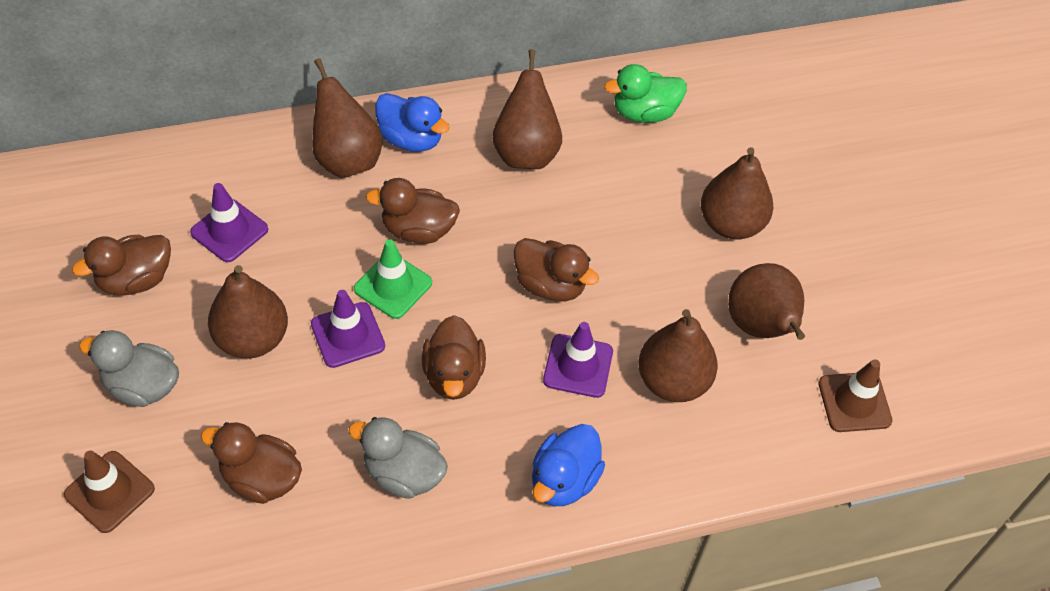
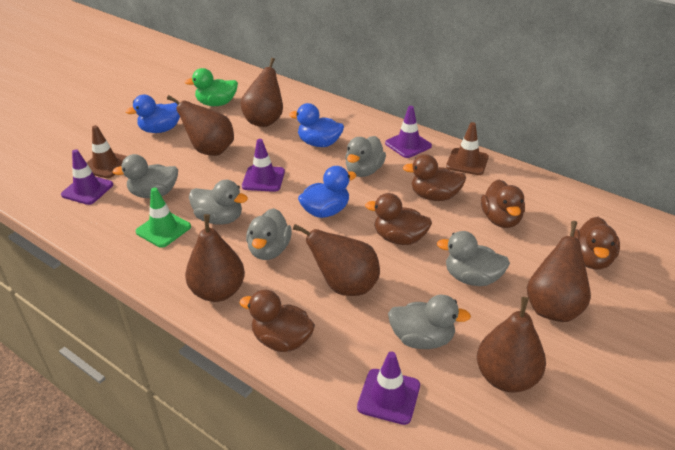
blue duck: [375,93,450,152] [532,424,605,506] = 2 -> [126,95,180,133] [289,103,344,147] [298,166,357,218] = 3
grey duck: [79,330,179,407] [348,417,448,499] = 2 -> [112,154,178,198] [189,180,248,225] [246,208,292,260] [345,136,386,177] [388,295,471,349] [437,231,510,286] = 6
purple traffic cone: [190,183,268,262] [311,290,385,368] [543,322,613,398] = 3 -> [61,149,113,205] [242,139,285,192] [357,352,420,425] [385,106,432,158] = 4

